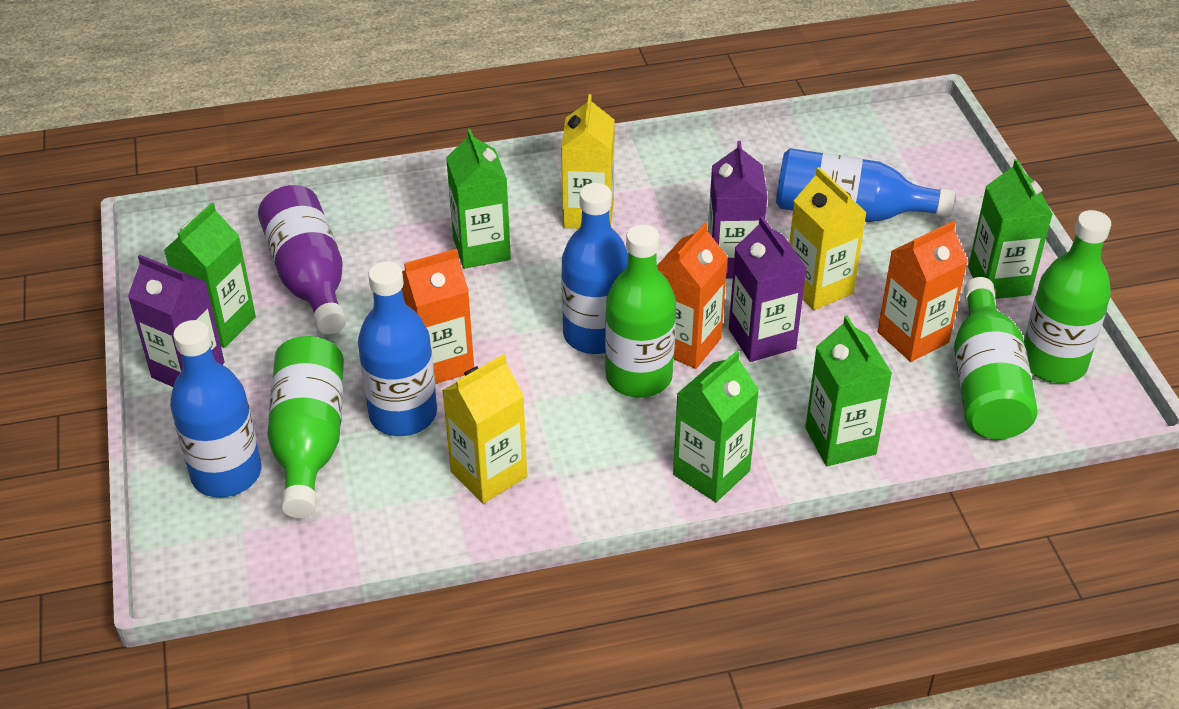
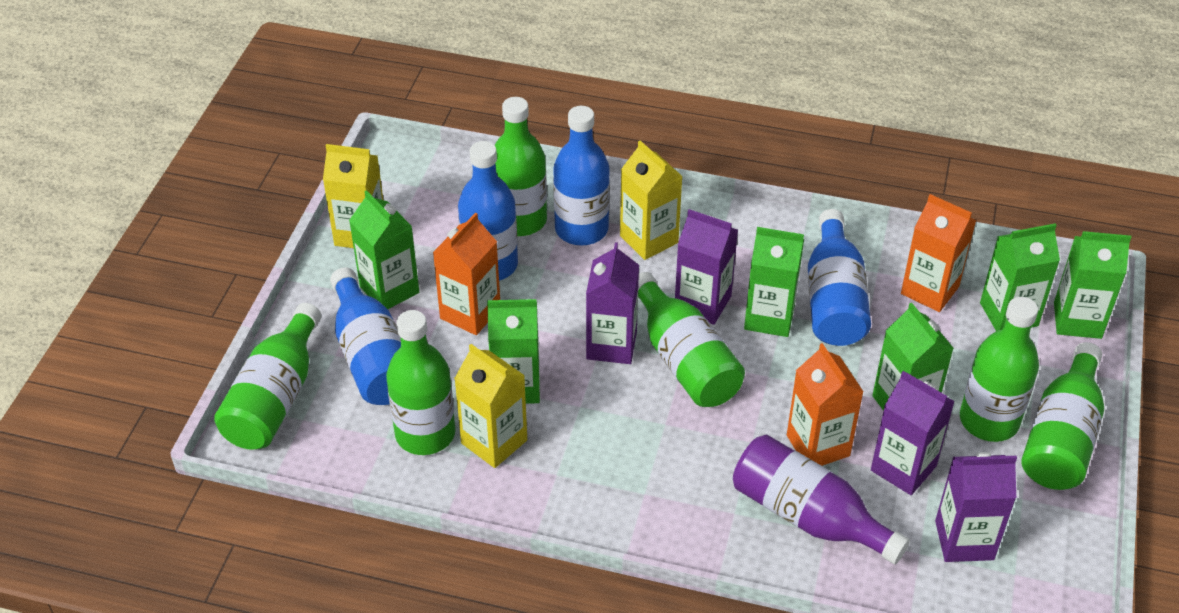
green bottle: [267,336,344,518] [605,224,676,398] [954,277,1038,439] [1024,210,1111,383] = 4 -> [214,303,321,450] [386,310,455,455] [495,97,547,236] [638,272,745,407] [960,297,1039,442] [1022,342,1104,490] = 6
green carton: [164,203,256,348] [446,129,511,269] [673,351,759,502] [805,315,892,466] [968,159,1052,299] = 5 -> [349,190,419,309] [487,299,540,404] [744,227,804,337] [872,303,954,411] [980,223,1060,331] [1054,231,1131,339] = 6
purple carton: [128,255,225,387] [708,141,768,279] [729,216,807,362] = 3 -> [586,242,639,364] [675,209,738,325] [871,371,955,495] [935,452,1017,562] = 4

